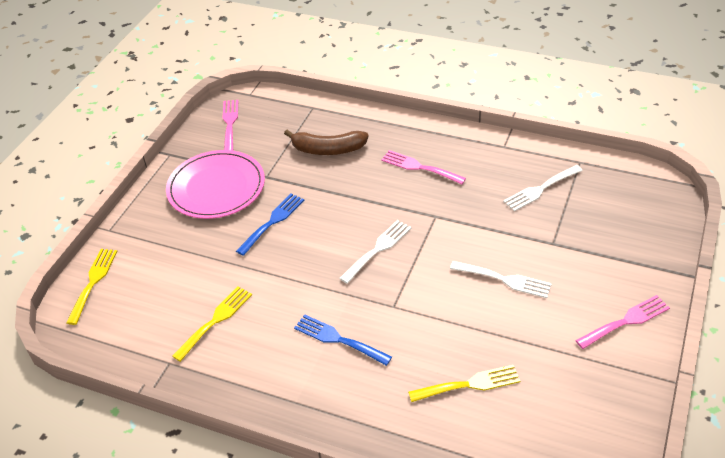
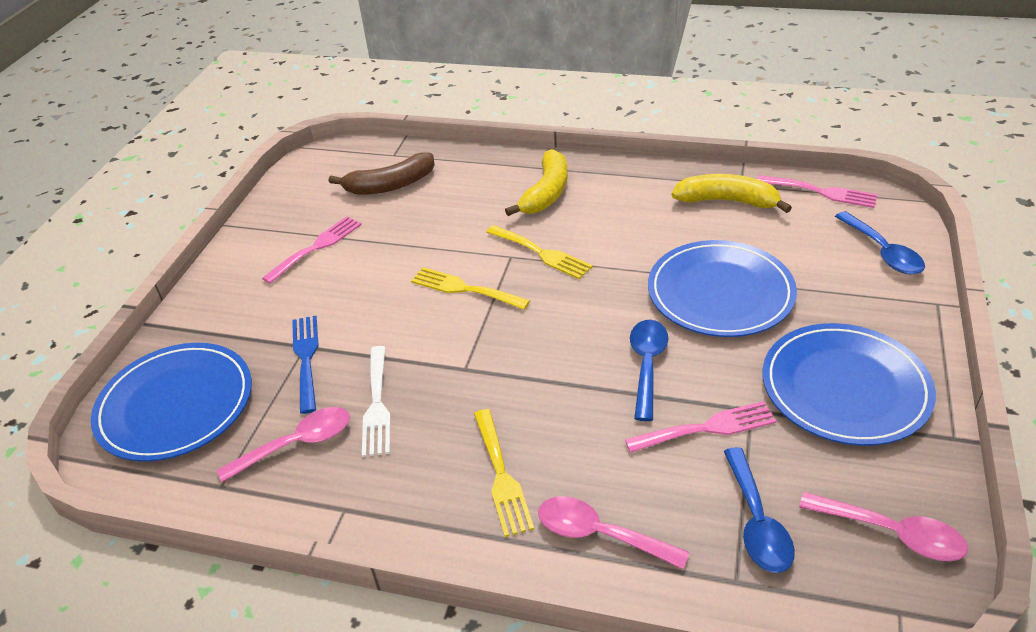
blue fork: [236,193,304,256] [294,314,392,366] = 2 -> [292,316,319,414] = 1
blue plate: none = 0 -> [91,343,252,462] [648,240,797,337] [763,323,936,446] = 3
blue spoon: none = 0 -> [630,320,668,421] [724,447,795,573] [835,211,925,275] = 3
pink plate: [166,150,265,219] = 1 -> none = 0
pink spoon: none = 0 -> [217,407,350,483] [538,496,690,570] [799,492,968,561] = 3
white fork: [339,220,411,284] [450,261,552,298] [503,165,583,211] = 3 -> [362,346,391,457] = 1
yellow banana: none = 0 -> [505,149,568,216] [672,174,792,213] = 2

